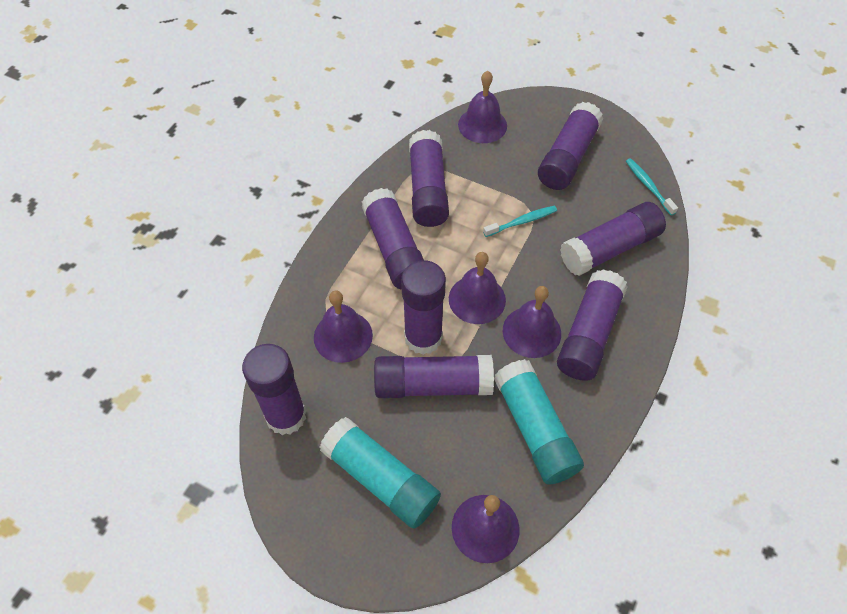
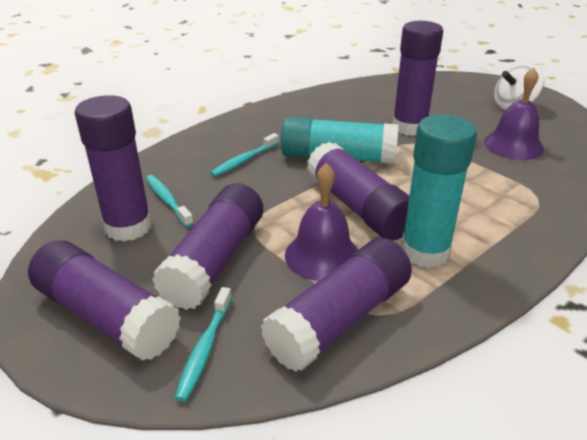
purple bell: [314,291,373,363] [449,252,506,324] [452,495,520,563] [458,71,507,143] [503,286,561,358] = 5 -> [285,163,358,281] [484,68,544,160] = 2
purple glue stick: [242,344,306,435] [362,188,424,289] [374,355,494,398] [401,260,446,355] [409,130,449,227] [538,102,603,190] [557,269,628,381] [560,202,666,276] = 8 -> [28,240,181,361] [75,95,152,242] [152,183,263,310] [261,238,412,372] [307,142,409,241] [392,21,443,136] = 6
turquoise toothbrush: [483,206,557,237] [626,158,678,215] = 2 -> [146,175,194,227] [175,287,232,402] [210,133,279,177] = 3
white spinning top: none = 0 -> [494,64,544,110] = 1

